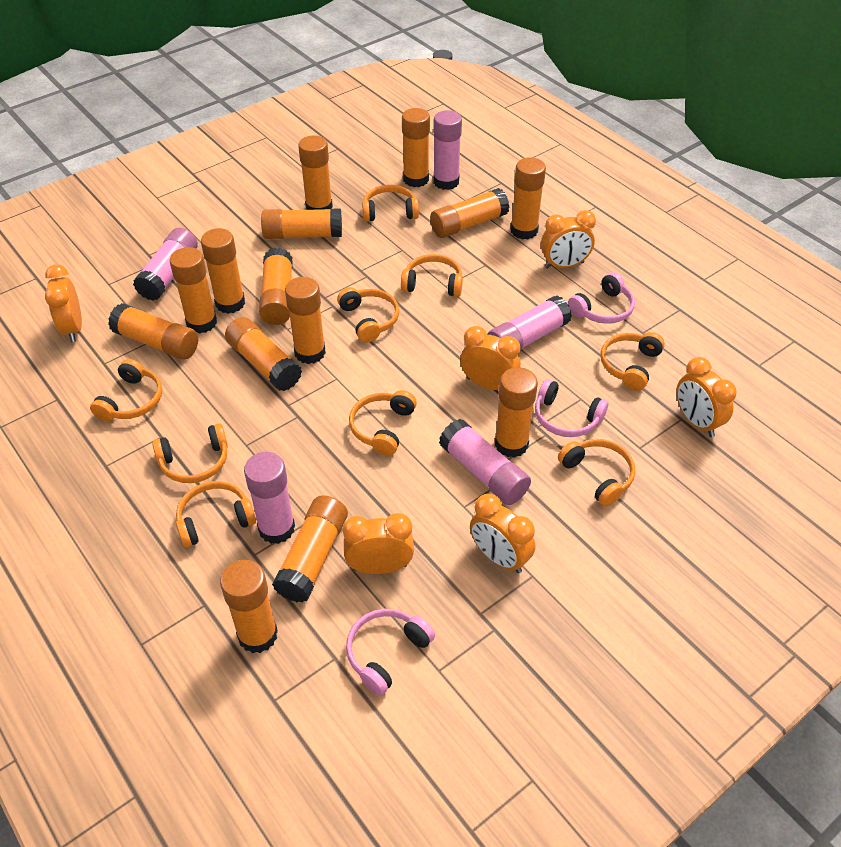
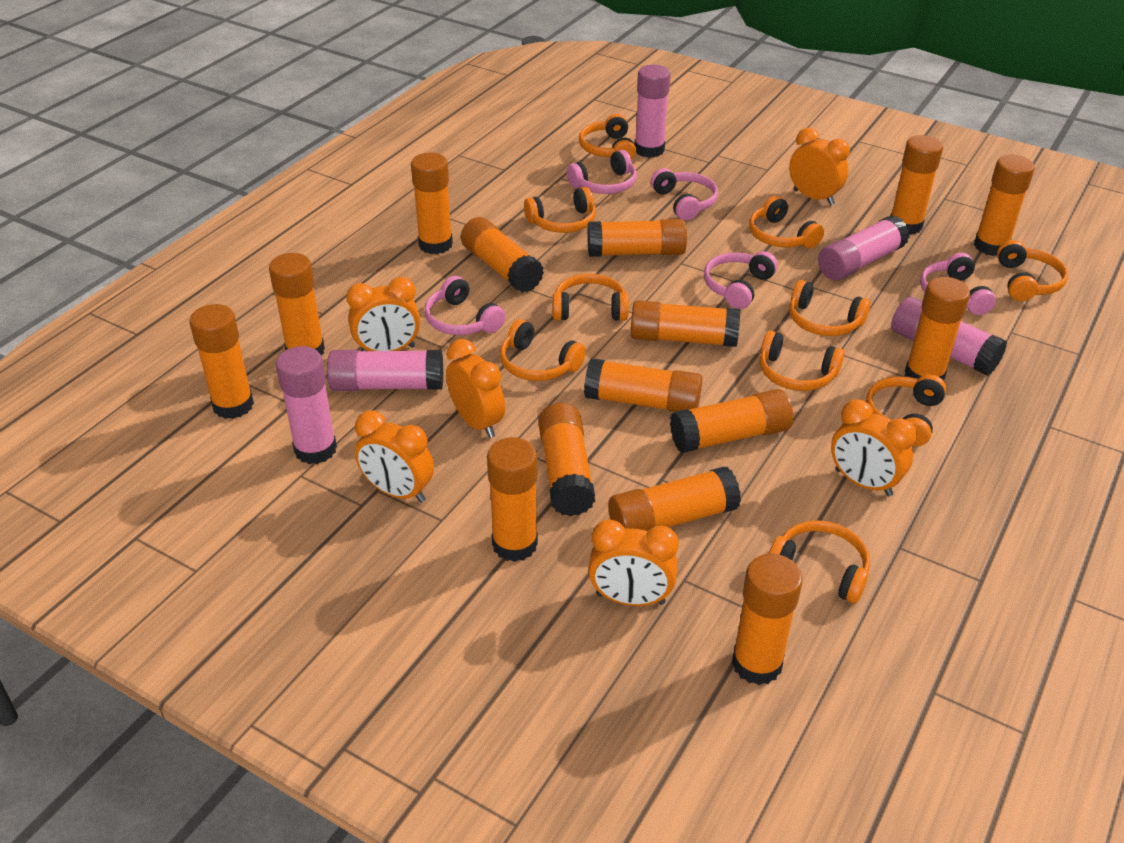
orange glue stick: [108,303,198,360] [170,247,217,334] [201,228,245,314] [220,560,278,653] [225,317,302,391] [259,248,293,325] [261,208,342,239] [272,495,348,603] [285,277,326,364] [298,135,333,210] [402,108,430,187] [430,188,509,238] [495,367,538,458] [511,157,546,240] = 14 -> [189,304,254,419] [269,253,325,355] [411,153,453,254] [461,217,544,293] [487,437,538,562] [538,403,595,516] [584,358,702,412] [587,219,687,257] [609,467,741,531] [631,300,740,347] [670,389,793,453] [732,554,803,685] [891,135,943,235] [905,277,970,381] [974,155,1035,256] = 15
orange headphones: [90,359,162,421] [152,423,228,483] [176,481,256,547] [337,287,399,342] [349,390,417,456] [362,185,419,222] [401,254,463,297] [558,439,636,507] [600,332,665,391] = 9 -> [500,319,586,381] [524,187,596,233] [553,274,629,321] [579,114,636,160] [749,196,824,249] [760,331,844,391] [769,520,870,603] [789,280,871,336] [866,374,947,446] [997,240,1068,301] = 10
pink headphones: [346,609,435,695] [535,379,608,437] [568,272,635,324] = 3 -> [425,276,506,335] [567,150,637,194] [651,168,718,221] [704,251,778,309] [920,253,996,315] = 5

